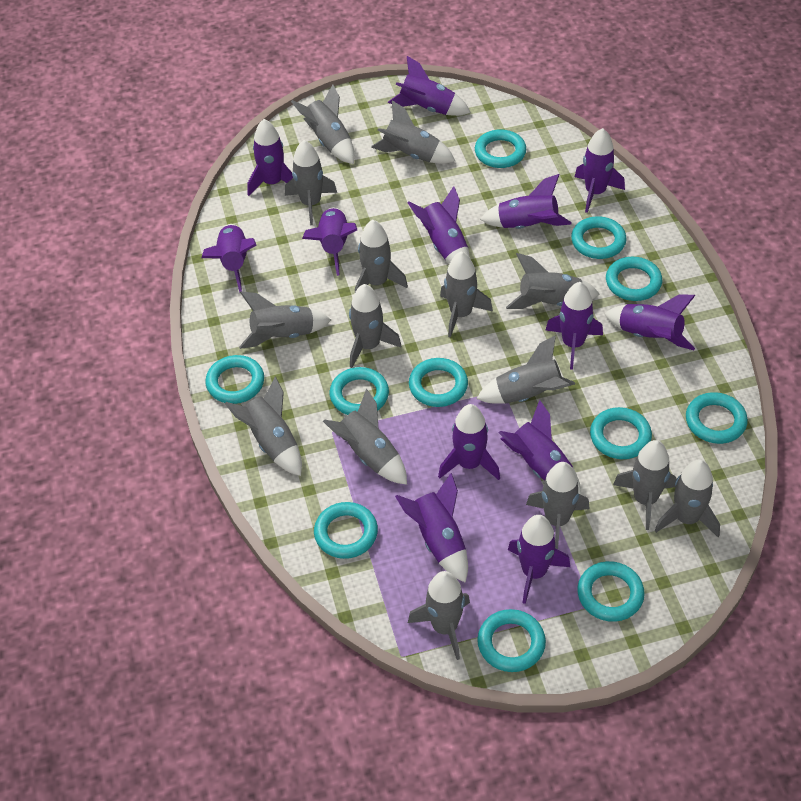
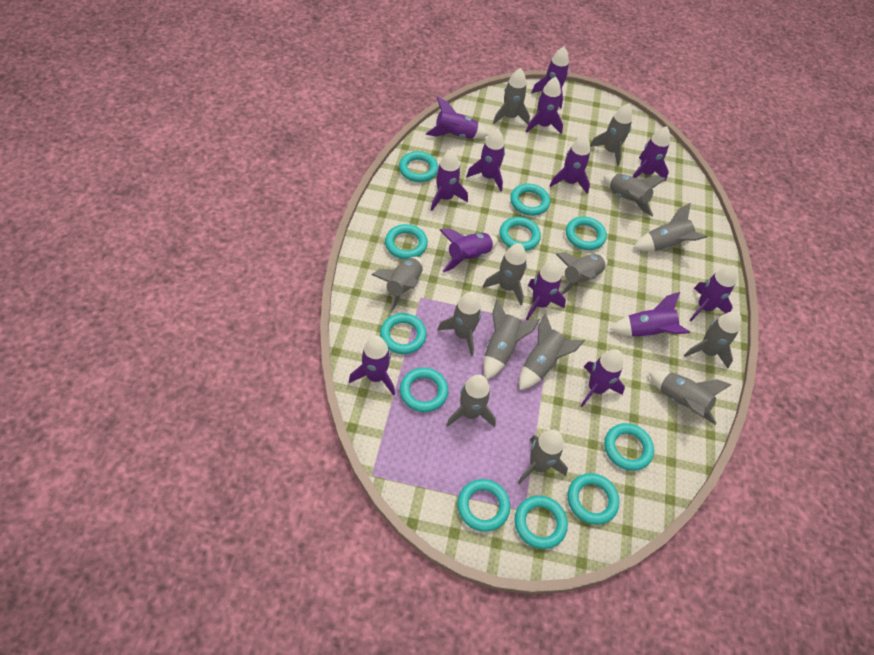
grey rocket: [224,377,302,476] [239,291,331,349] [285,140,337,225] [291,84,355,164] [323,388,407,485] [349,284,401,368] [355,220,408,292] [371,100,455,164] [408,571,470,660] [440,251,493,337] [476,335,575,404] [506,253,599,309] [526,462,590,549] [613,440,676,530] [655,460,720,537] = 15 -> [372,257,423,313] [438,292,482,356] [447,374,496,427] [483,243,527,305] [484,300,540,379] [493,68,530,125] [518,430,568,484] [519,313,585,390] [556,252,608,295] [590,103,632,166] [603,173,666,217] [633,203,708,251] [649,371,732,425] [684,311,741,369] = 14

